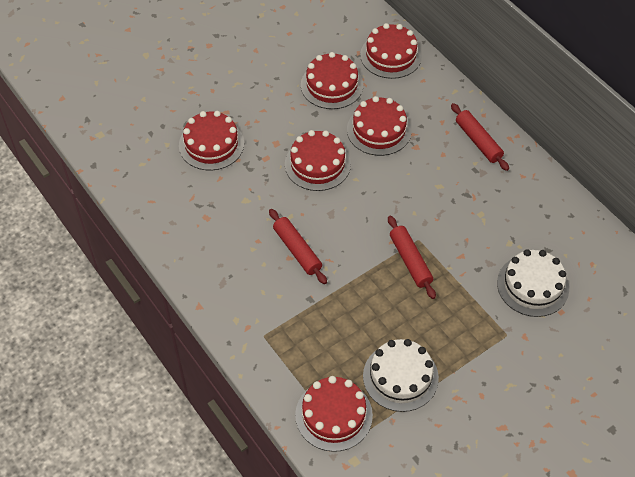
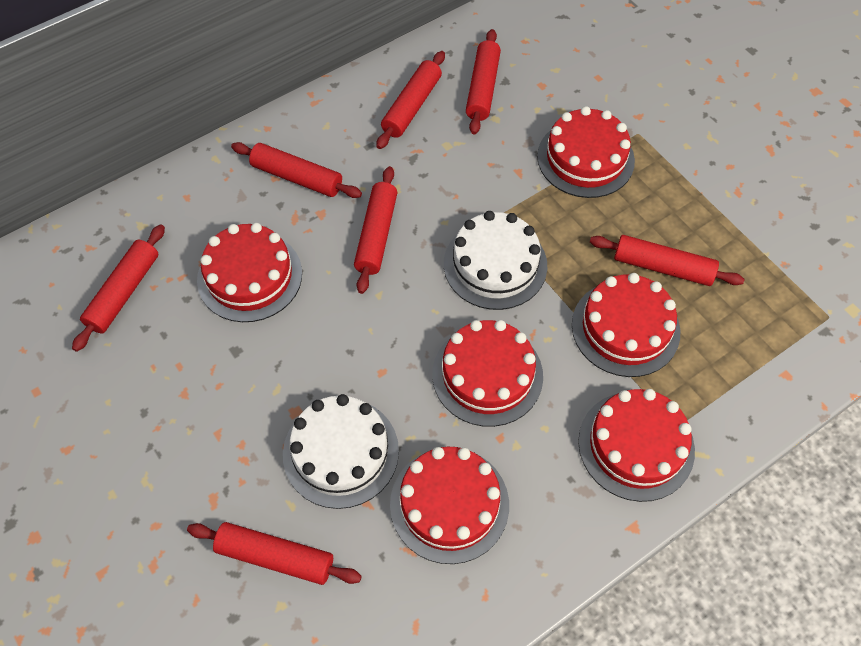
red rolling pin: [269,209,327,284] [388,216,436,299] [451,103,509,171] = 3 -> [72,225,165,352] [187,522,362,585] [231,142,362,198] [354,166,397,294] [376,51,445,149] [466,29,501,135] [590,235,744,286] = 7

